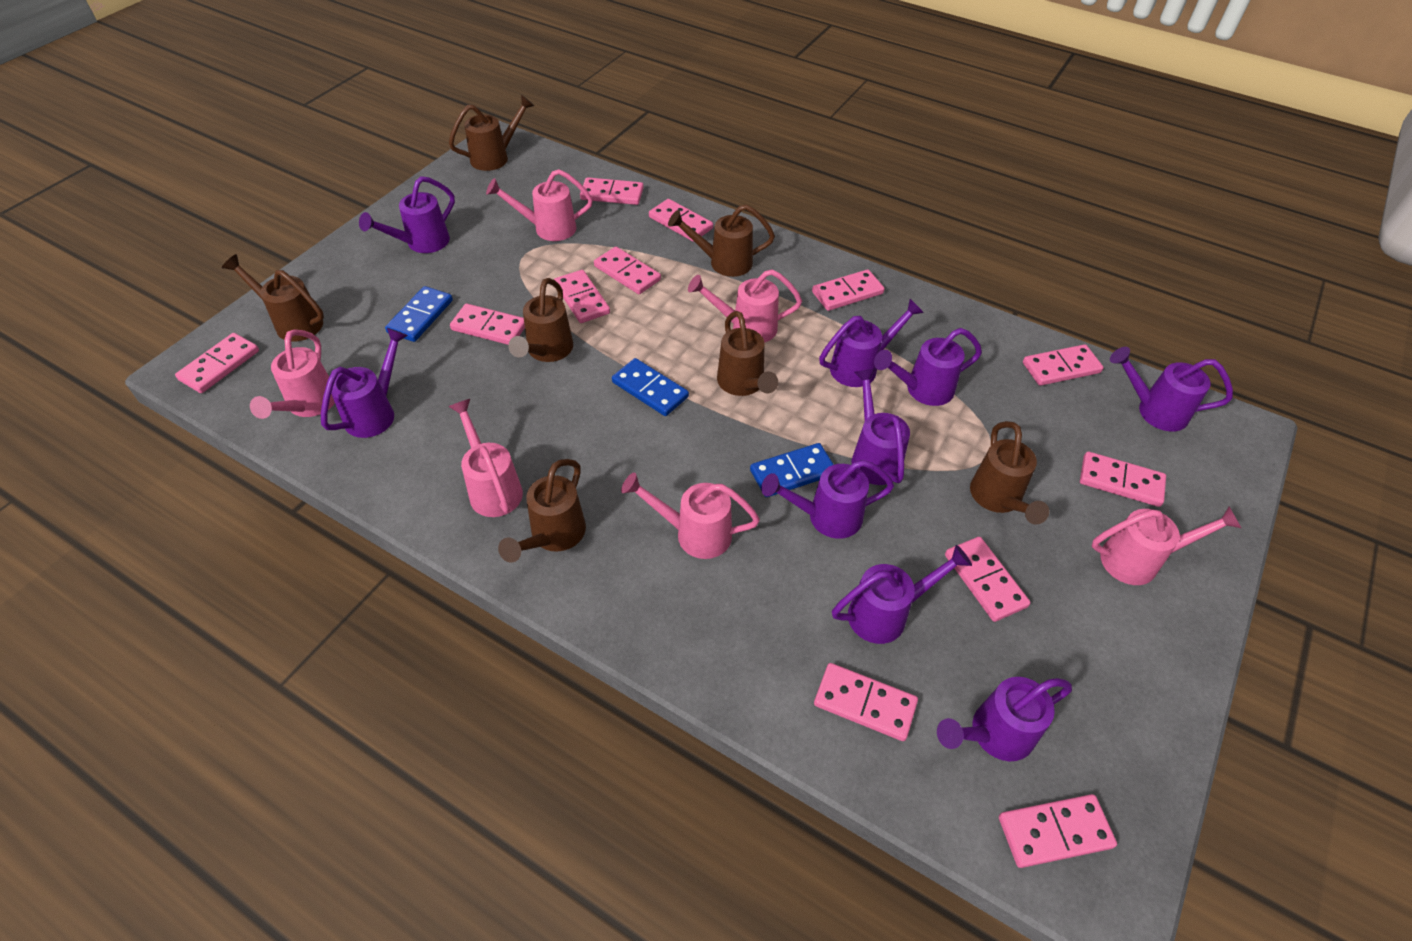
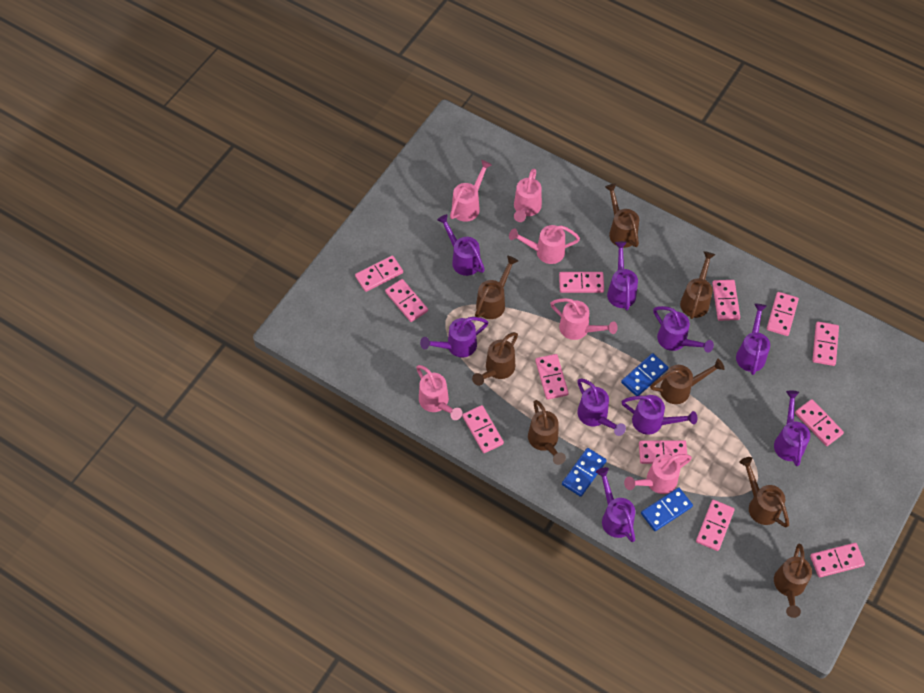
brown watering can: [222,254,324,342] [449,95,534,171] [498,459,586,563] [509,278,573,362] [668,204,775,277] [717,311,778,396] [970,421,1049,525] = 7 -> [472,332,518,386] [475,256,518,319] [528,400,566,465] [605,183,639,248] [650,359,724,404] [680,251,716,319] [739,457,789,527] [774,544,812,618] = 8

